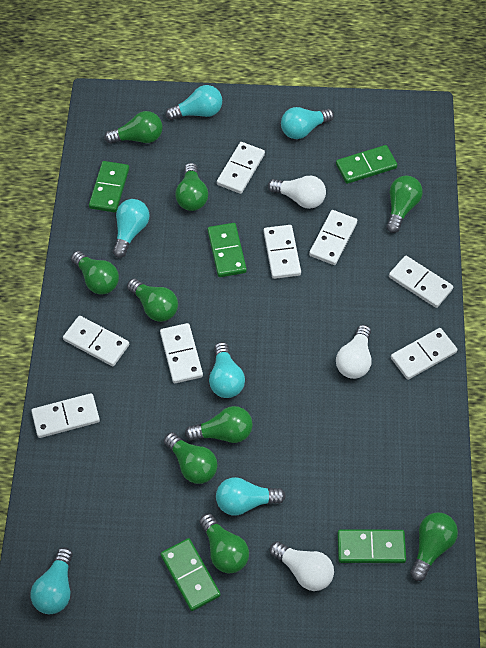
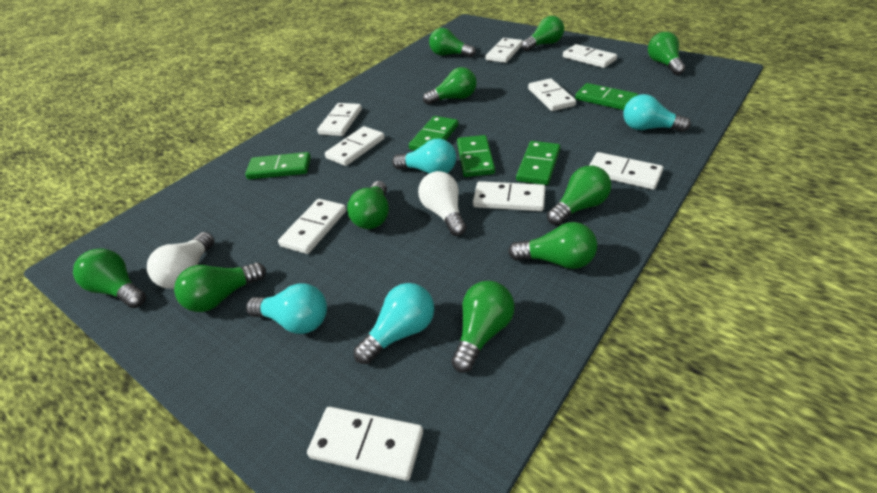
green light bulb: [71,251,119,295] [104,111,163,144] [127,278,178,322] [164,432,218,484] [175,163,208,211] [185,406,253,443] [199,513,249,573] [386,175,423,233] [410,512,458,581] = 9 -> [73,249,146,308] [174,262,266,312] [347,181,389,229] [423,67,477,105] [429,28,476,57] [451,281,515,373] [508,222,597,269] [521,16,564,51] [547,166,611,225] [648,32,685,75] = 10
turquoise light bulb: [31,547,73,614] [113,199,149,258] [166,85,222,120] [209,342,245,398] [216,477,286,516] [281,107,334,139] = 6 -> [246,283,327,334] [354,283,434,364] [392,138,456,173] [623,94,691,132] = 4
white domino: [31,393,100,438] [63,316,129,366] [160,323,203,383] [217,142,265,194] [264,225,301,279] [309,210,357,265] [389,256,453,308] [391,328,458,380] = 8 -> [278,199,346,254] [307,407,423,481] [317,103,362,136] [325,126,385,166] [473,181,545,211] [485,38,523,63] [528,78,576,111] [563,44,617,68] [589,152,663,190] = 9
white light bulb: [268,176,326,209] [270,541,334,591] [336,325,372,379] = 3 -> [147,232,214,289] [418,171,466,236] = 2

